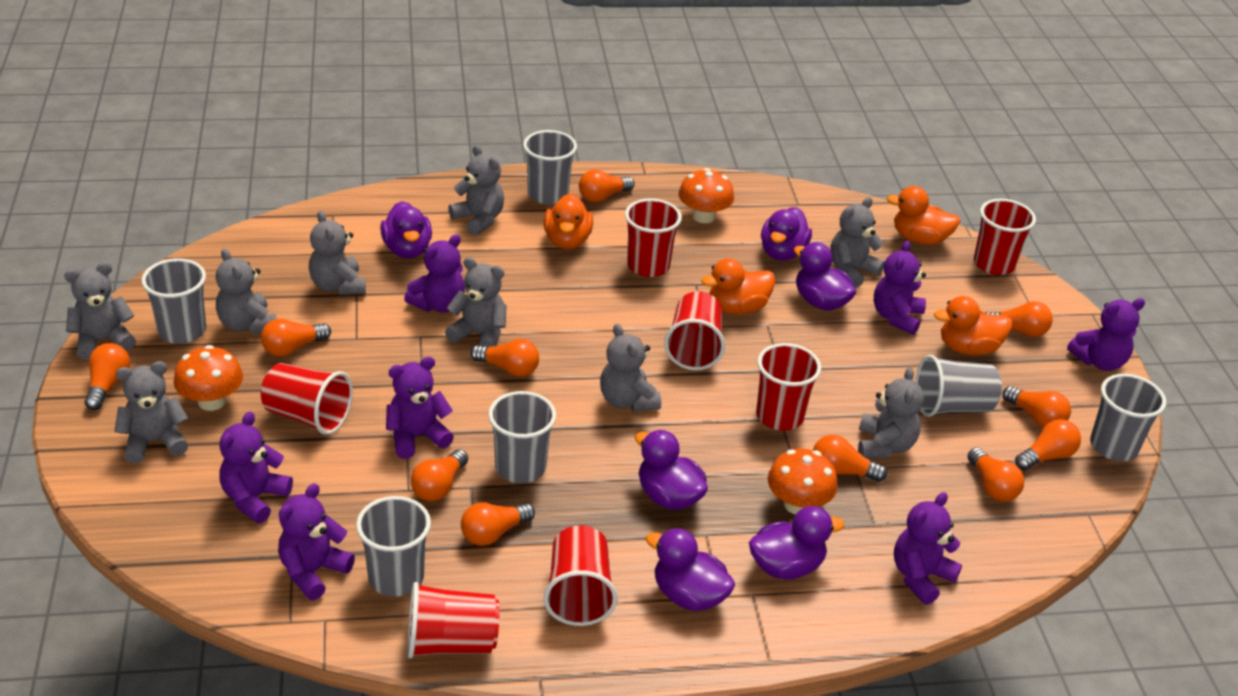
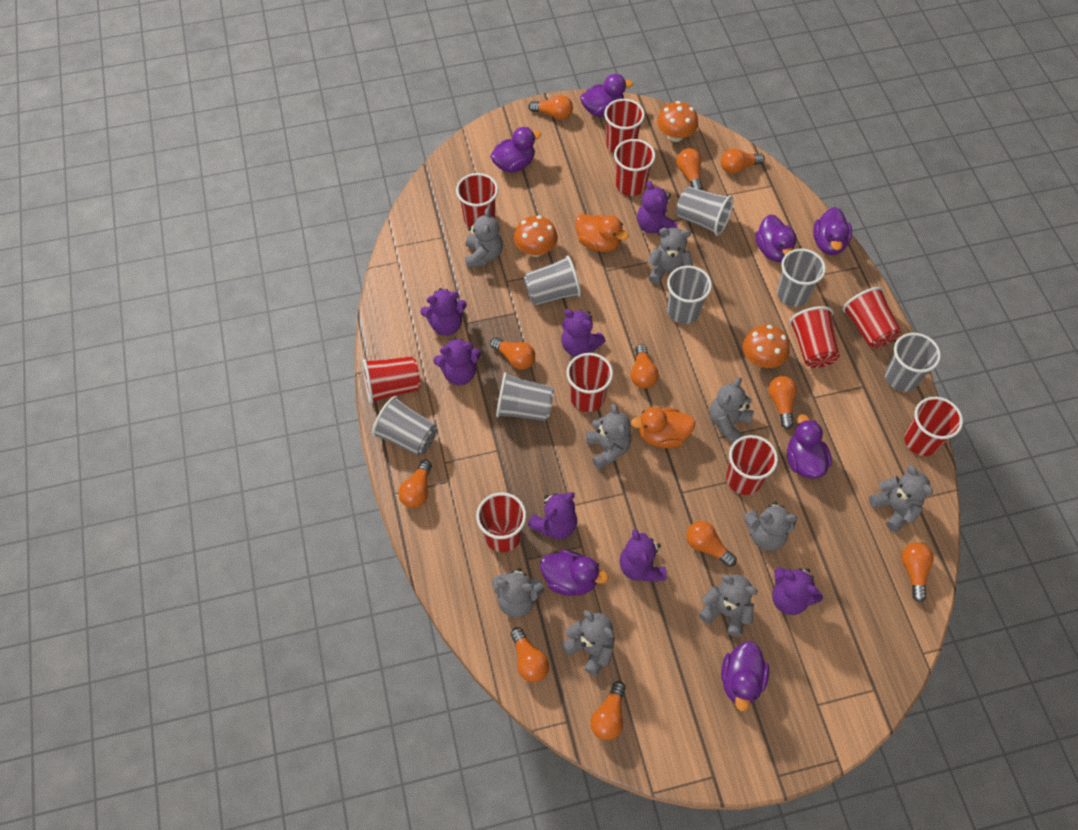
grey cup: [141,258,206,344] [356,496,431,597] [488,391,556,483] [523,130,577,205] [915,355,1002,417] [1090,374,1166,461] = 6 -> [372,396,437,456] [496,372,554,421] [524,255,581,306] [667,266,712,324] [676,187,733,236] [777,249,826,307] [885,333,941,392] = 7
orange duck: [544,193,593,249] [701,258,775,315] [887,186,960,245] [934,296,1012,355] = 4 -> [575,214,629,252] [631,407,695,448] = 2
purple duck: [380,201,432,258] [635,430,708,510] [646,528,735,611] [749,506,844,580] [761,207,812,261] [794,242,856,311] = 6 -> [490,127,541,173] [540,550,609,596] [580,74,633,117] [721,641,769,711] [755,214,797,262] [787,414,832,478] [813,207,852,255] = 7
red cup: [261,363,353,435] [407,582,499,659] [544,525,618,626] [625,198,682,277] [664,291,725,370] [756,343,821,431] [974,199,1036,275] = 7 -> [362,356,420,404] [456,173,498,227] [476,492,526,552] [566,353,613,412] [604,99,645,153] [614,139,656,196] [726,435,778,495] [789,306,840,368] [843,287,901,348] [904,397,963,456] = 10

